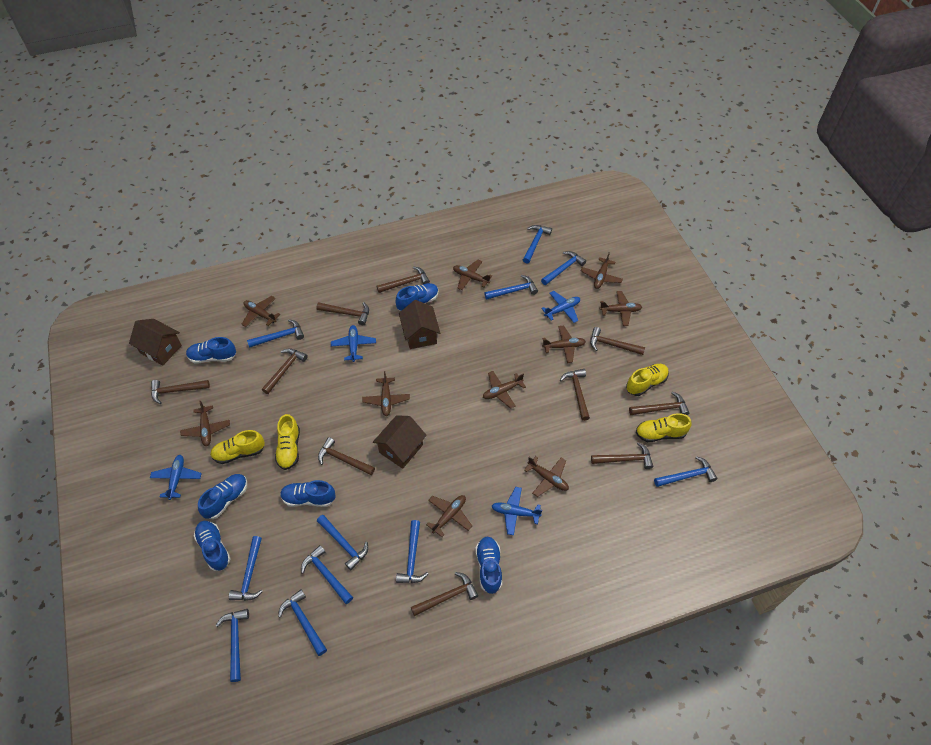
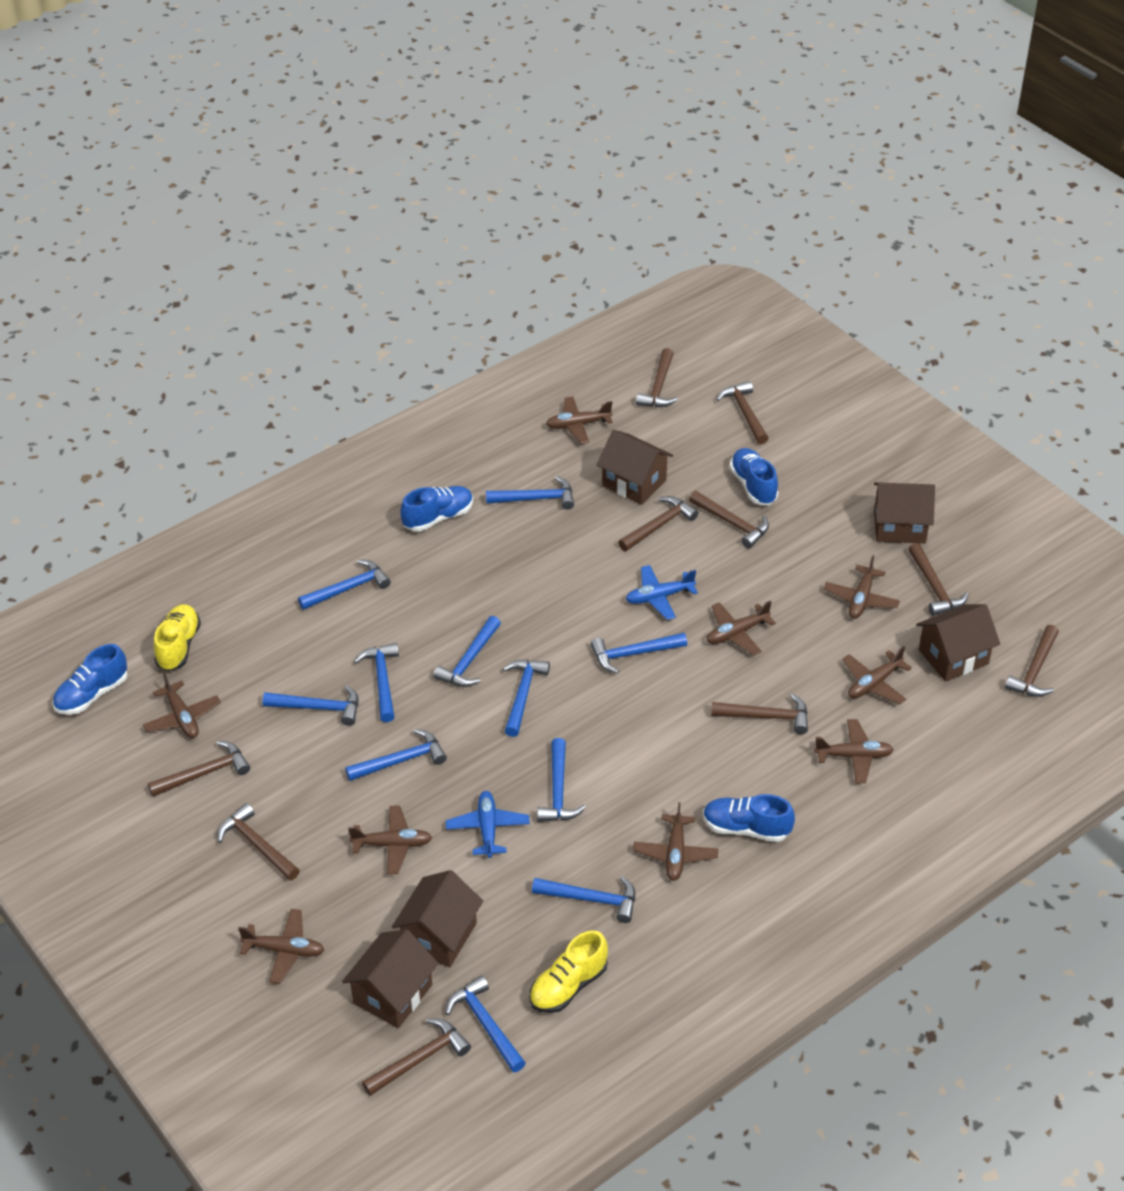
blue plane: [150,455,202,500] [331,325,376,362] [492,487,542,535] [541,291,580,323] = 4 -> [446,791,530,858] [626,565,698,620] = 2
blue shoe: [186,337,236,363] [194,521,231,571] [198,474,247,519] [280,480,336,507] [395,283,439,311] [475,537,502,594] = 6 -> [53,644,128,715] [400,486,473,531] [703,794,795,842] [730,448,778,505] = 4
brown house: [129,319,182,365] [373,415,427,469] [399,300,440,349] = 3 -> [342,929,439,1028] [392,870,483,967] [597,430,673,505] [874,483,935,543] [916,604,1000,682] = 5
brown plane: [180,401,230,446] [241,296,280,327] [362,371,410,416] [426,495,472,537] [453,260,492,290] [483,371,526,409] [524,456,569,497] [542,326,586,363] [580,253,623,289] [599,291,642,326] = 10 -> [142,673,221,738] [238,909,324,984] [348,805,432,875] [546,397,613,444] [633,802,718,881] [707,601,776,656] [814,719,894,783] [824,555,900,619] [842,646,912,705] = 9
yellow shoe: [210,430,265,464] [275,414,300,470] [626,364,669,396] [636,413,691,442] = 4 -> [154,604,201,671] [529,931,608,1013] = 2

